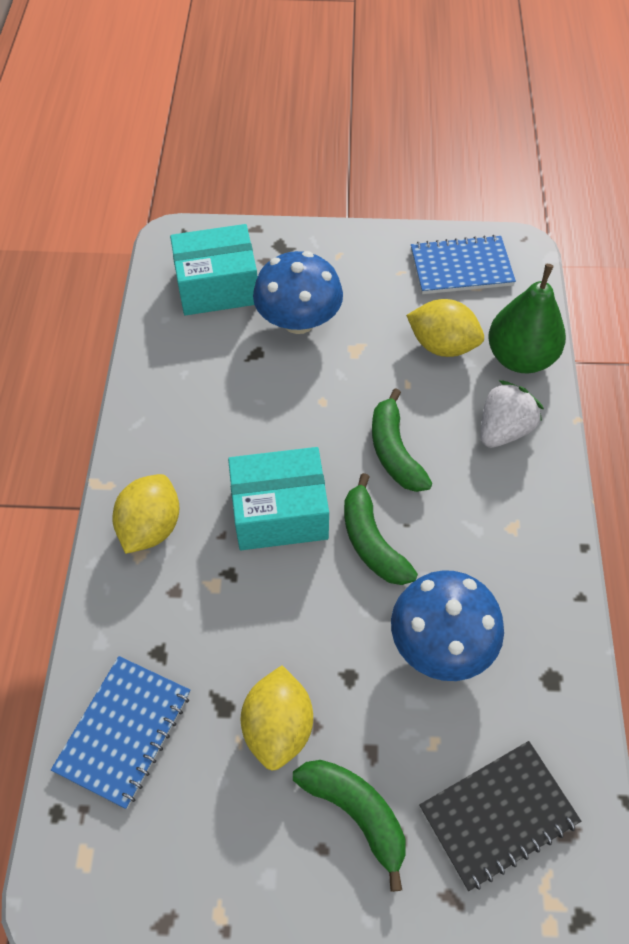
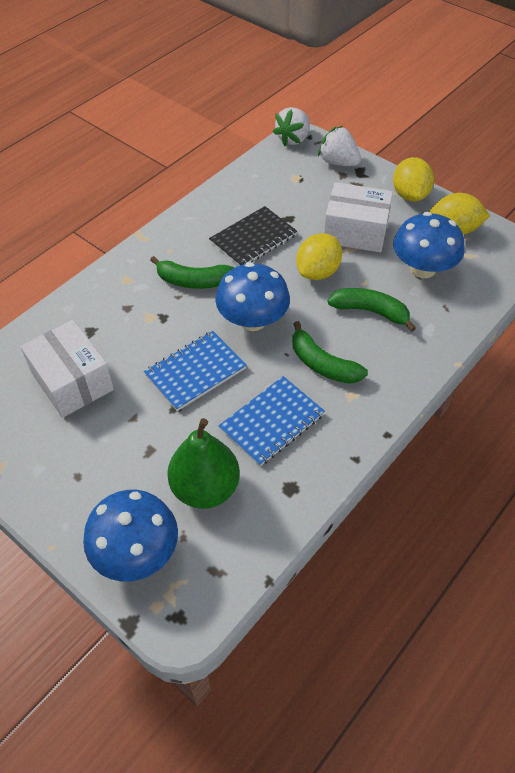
blue mushroom: [253,251,343,334] [391,570,504,681] = 2 -> [83,490,178,581] [215,262,290,331] [393,212,464,278] = 3
turquoise box: [170,224,257,316] [228,447,329,550] = 2 -> none = 0
white box: none = 0 -> [20,320,114,418] [324,182,393,252] = 2
white strawberry: [480,380,544,448] = 1 -> [273,107,310,146] [318,126,361,166] = 2

